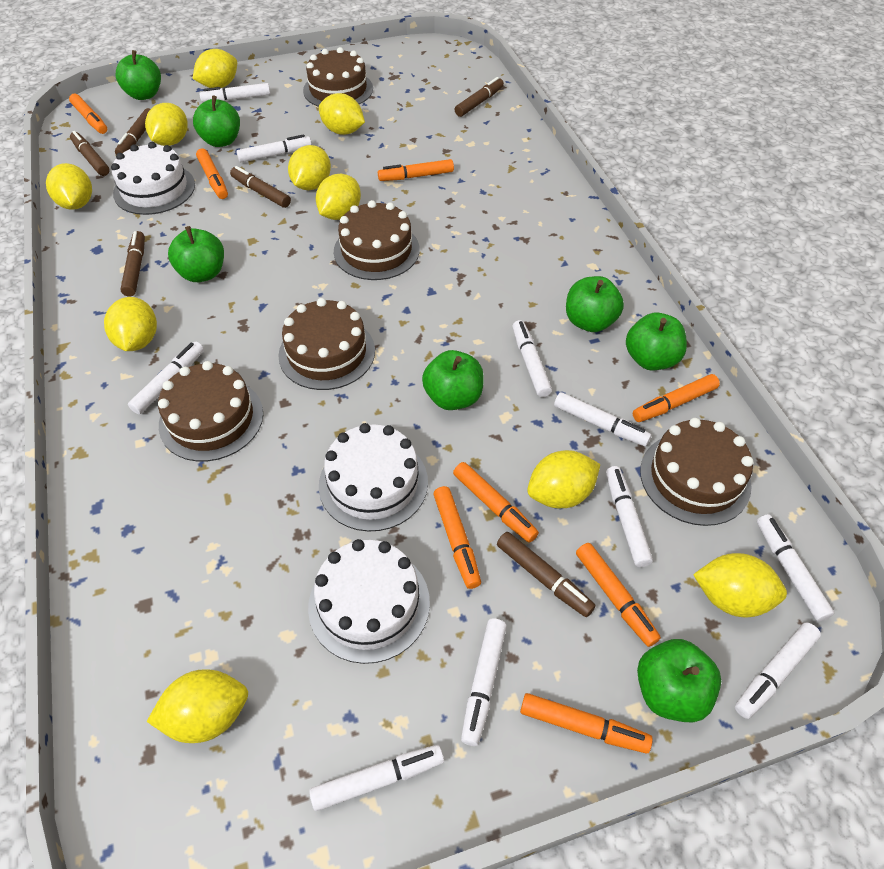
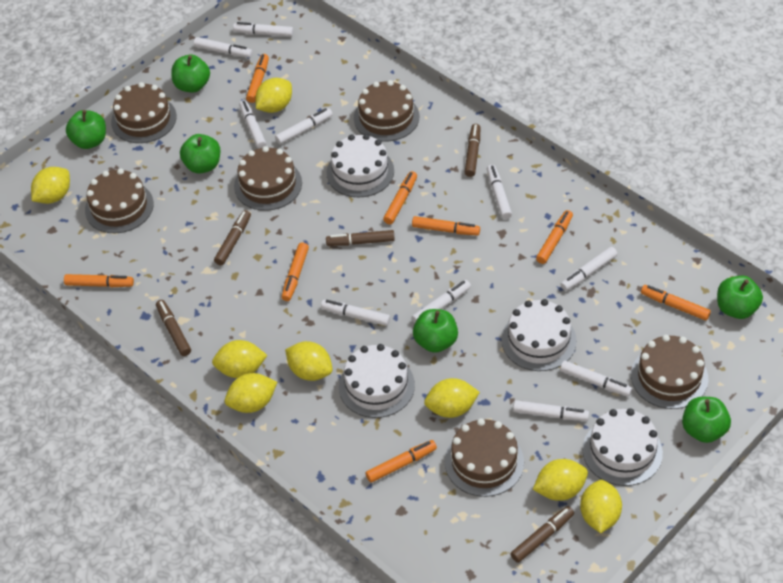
brown cake: [158,361,263,461] [278,298,375,390] [303,47,373,107] [334,200,420,280] [640,418,754,526] = 5 -> [85,168,154,233] [111,82,177,143] [234,146,302,211] [354,80,419,142] [445,418,524,497] [631,335,708,409] = 6
brown marker: [70,131,110,176] [115,108,150,155] [120,231,145,297] [230,166,291,208] [454,77,504,117] [497,532,596,617] = 6 -> [156,300,191,356] [214,210,251,265] [326,230,395,246] [465,124,480,177] [510,506,574,563] = 5
green apple: [116,50,161,100] [168,226,224,282] [193,95,240,147] [422,350,484,410] [566,276,624,332] [626,312,687,371] [637,639,721,722] = 7 -> [66,110,106,149] [171,55,210,92] [180,134,220,174] [413,309,458,353] [682,397,731,443] [717,276,763,319] = 6
white cake: [111,142,195,215] [308,539,430,664] [319,423,428,532] = 3 -> [326,134,394,197] [339,344,415,418] [501,299,577,371] [583,408,663,486] = 4
yellow lemon: [46,163,92,210] [104,297,157,351] [145,103,188,146] [147,669,248,743] [193,49,237,88] [288,145,331,190] [316,174,361,220] [319,93,365,135] [527,450,600,508] [693,553,787,617] = 10 -> [31,167,70,204] [212,340,267,378] [225,373,277,413] [255,78,292,113] [285,341,333,381] [424,378,480,418] [533,459,588,501] [580,480,622,533] = 8

